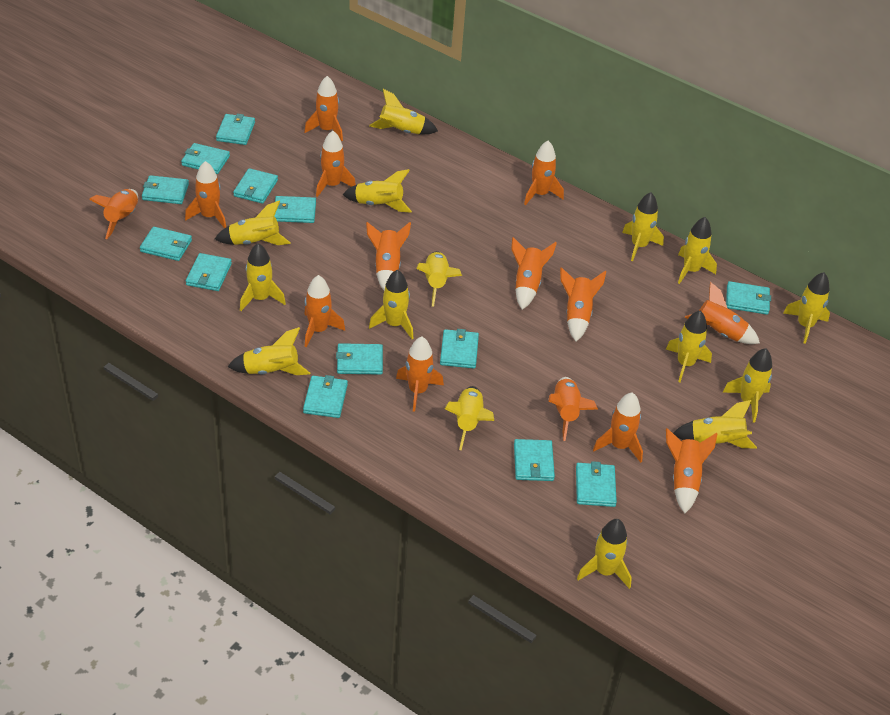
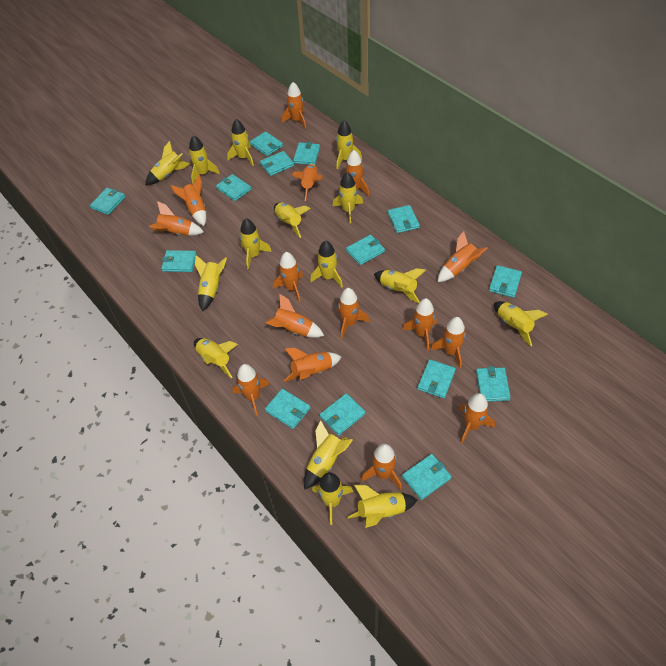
orange rocket: [89,189,138,239] [185,161,226,228] [304,76,343,141] [304,275,345,347] [316,131,356,197] [366,222,411,290] [396,336,444,412] [511,237,557,310] [524,141,564,205] [549,377,598,441] [560,267,606,341] [593,392,643,463] [666,428,717,514] [685,282,760,344] = 14 -> [149,201,204,236] [170,174,206,226] [232,364,270,416] [266,293,324,338] [273,252,303,302] [282,82,306,129] [284,348,341,382] [292,164,323,201] [337,288,370,339] [339,150,369,196] [361,444,402,490] [402,298,437,351] [430,317,466,369] [438,231,488,282] [459,393,495,443] = 15
turquoise wallet: [140,227,192,261] [142,175,189,204] [181,143,230,174] [186,253,232,291] [216,114,255,145] [233,168,278,204] [274,196,316,223] [303,375,348,418] [336,343,383,375] [440,329,479,369] [514,439,555,481] [576,461,617,507] [726,281,771,315] = 13 -> [90,188,125,215] [161,250,197,272] [216,174,251,201] [250,131,283,156] [260,151,294,176] [265,389,310,429] [293,142,320,165] [320,393,366,436] [346,235,385,265] [388,205,420,233] [402,454,452,500] [418,359,456,398] [476,366,511,402] [489,265,522,298] = 14

